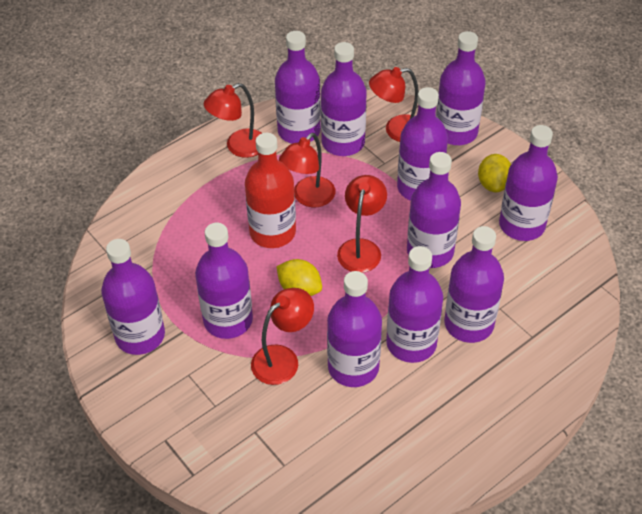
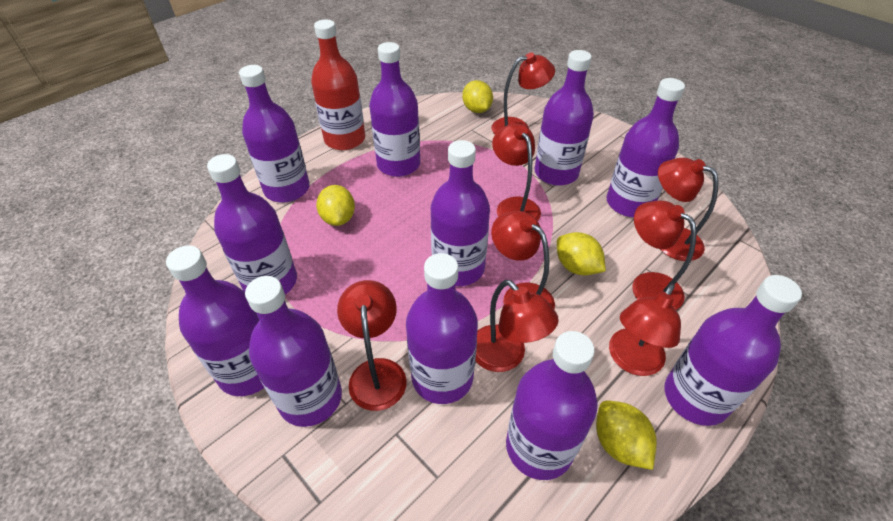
red lamp: [204,83,262,158] [251,288,314,385] [279,133,336,207] [337,175,387,273] [369,67,419,142] = 5 -> [337,280,407,411] [476,280,558,372] [491,52,555,134] [491,211,555,310] [492,123,541,221] [609,283,681,376] [632,201,697,310] [658,158,718,261] = 8
yellow lemon: [276,259,322,296] [478,154,511,192] = 2 -> [316,185,355,226] [462,80,493,113] [557,232,606,275] [596,401,657,470] = 4

